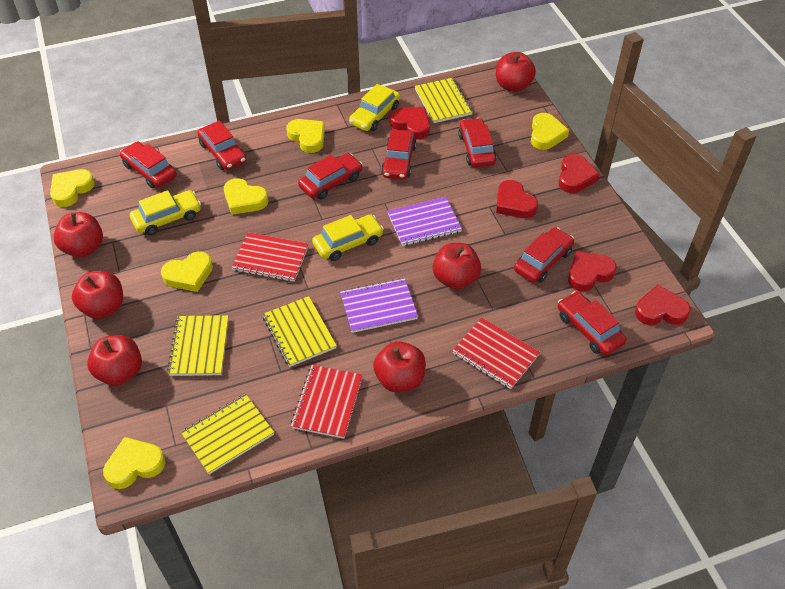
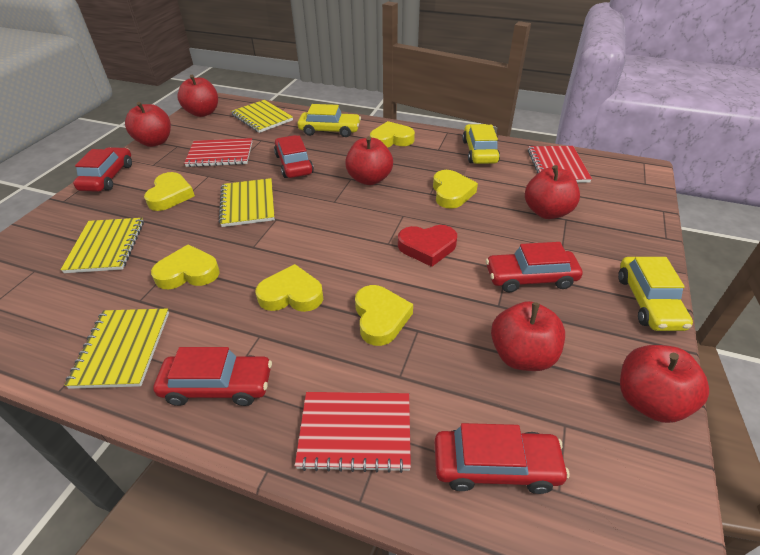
purple notebook: [340,278,418,333] [388,197,462,246] = 2 -> none = 0
red car: [120,141,177,188] [197,120,246,170] [298,153,363,199] [381,129,416,180] [458,118,497,168] [514,227,574,283] [558,291,626,355] = 7 -> [73,147,132,192] [153,347,272,406] [274,135,314,178] [435,423,570,494] [486,242,583,292] = 5
red heart: [390,107,430,139] [496,180,538,218] [558,154,600,193] [568,251,617,292] [635,285,691,325] = 5 -> [398,225,457,267] = 1

